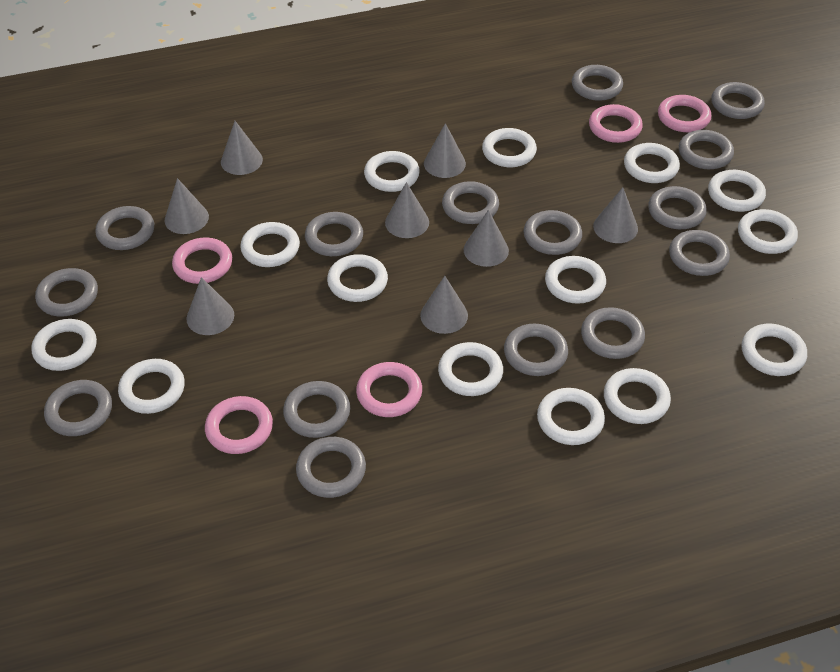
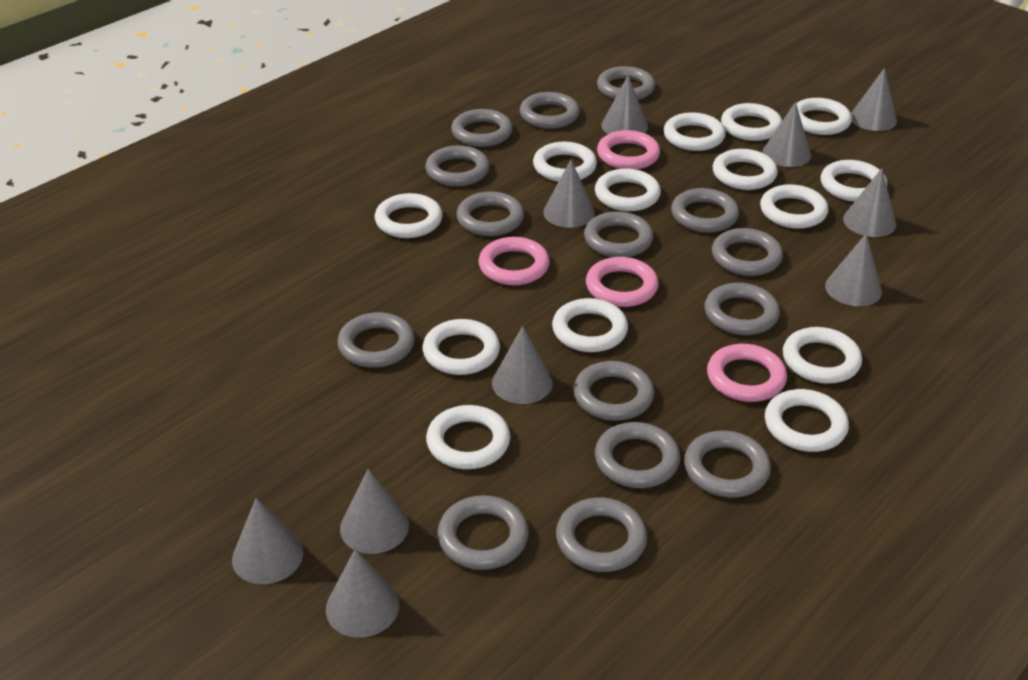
grey cone: [165,178,209,234] [186,277,234,335] [221,121,263,175] [385,182,429,238] [420,276,468,334] [424,123,466,178] [463,210,509,267] [593,187,638,243] = 8 -> [232,498,303,584] [326,549,399,638] [340,469,409,554] [492,326,553,404] [543,159,595,228] [601,75,648,134] [763,102,811,167] [825,234,882,306] [843,168,896,237] [851,68,897,131] = 10
pink ring: [172,237,232,284] [205,396,273,454] [356,362,422,417] [589,104,643,143] [658,95,711,132] = 5 -> [478,237,550,285] [586,257,659,307] [597,130,660,170] [707,344,787,402] = 4

